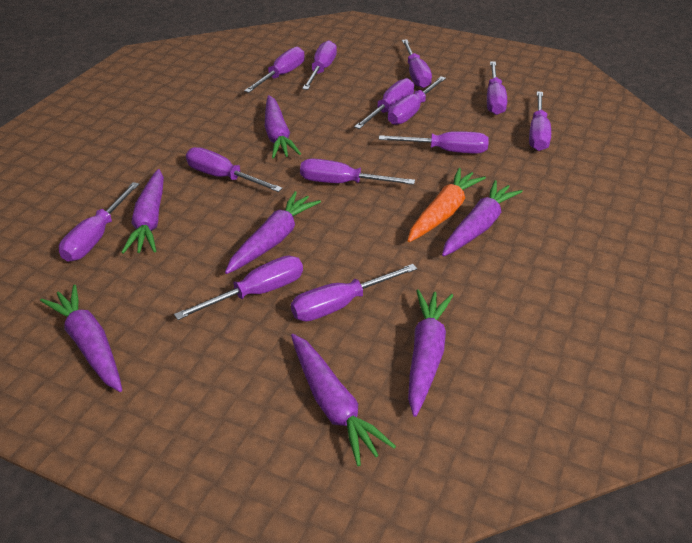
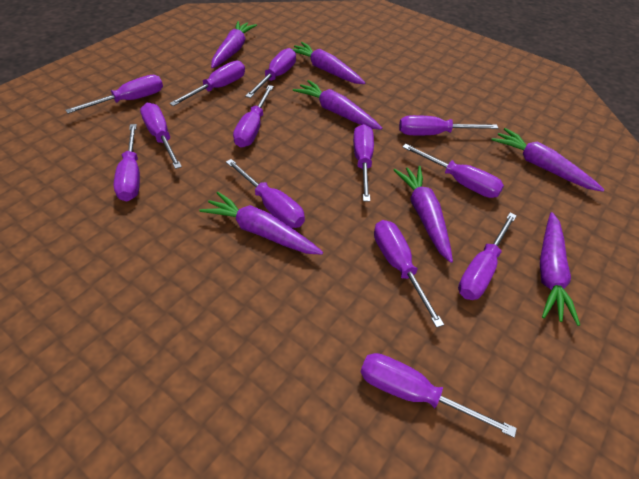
orange carrot: [408,168,486,242] = 1 -> none = 0

